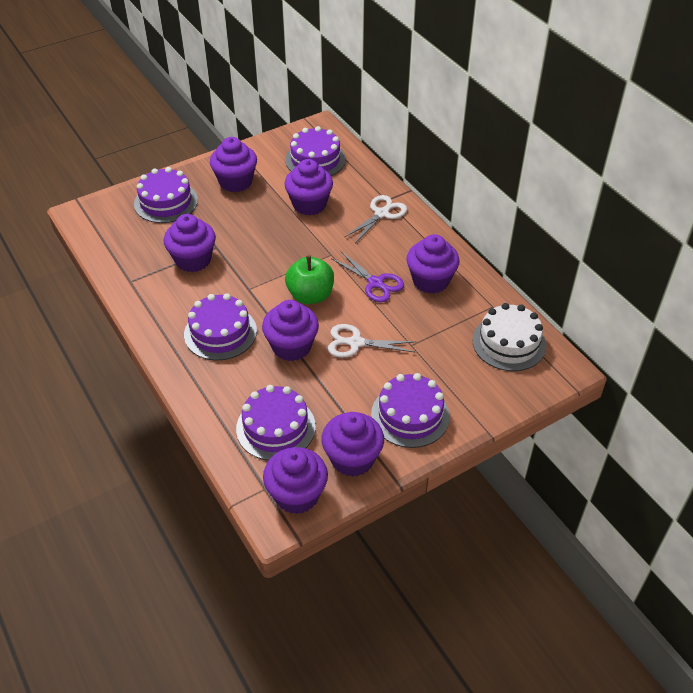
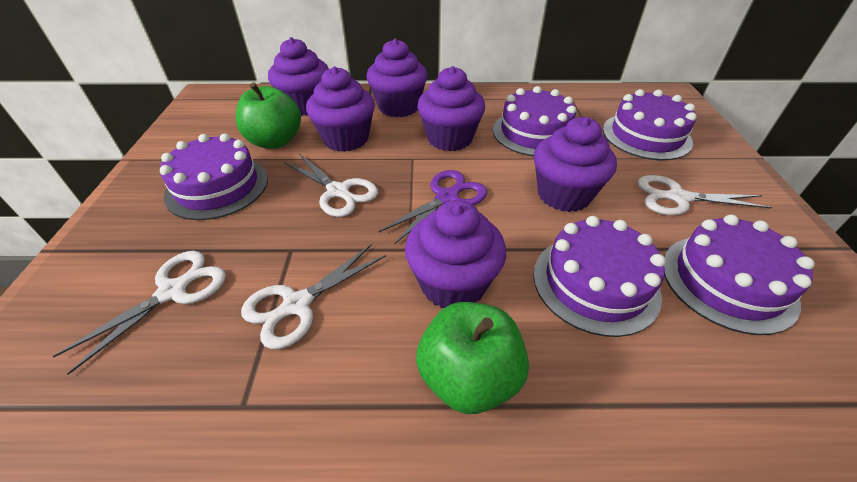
green apple: [285,256,334,304] = 1 -> [236,82,301,148] [416,302,529,414] = 2
purple cupcake: [164,214,216,272] [210,137,257,192] [262,300,319,361] [263,447,328,514] [284,159,333,215] [321,412,384,477] [406,234,460,294] = 7 -> [268,37,329,116] [306,66,375,152] [366,38,427,117] [405,200,506,308] [417,66,485,151] [534,117,617,212] = 6
white cake: [472,303,546,371] = 1 -> none = 0
white scissors: [328,324,416,358] [345,195,407,243] = 2 -> [52,251,226,375] [241,244,386,349] [284,153,378,217] [638,175,772,215] = 4

